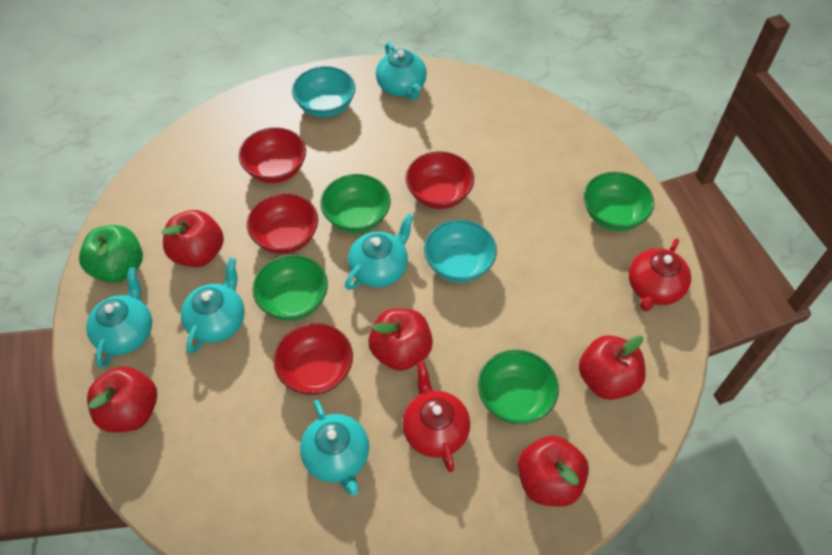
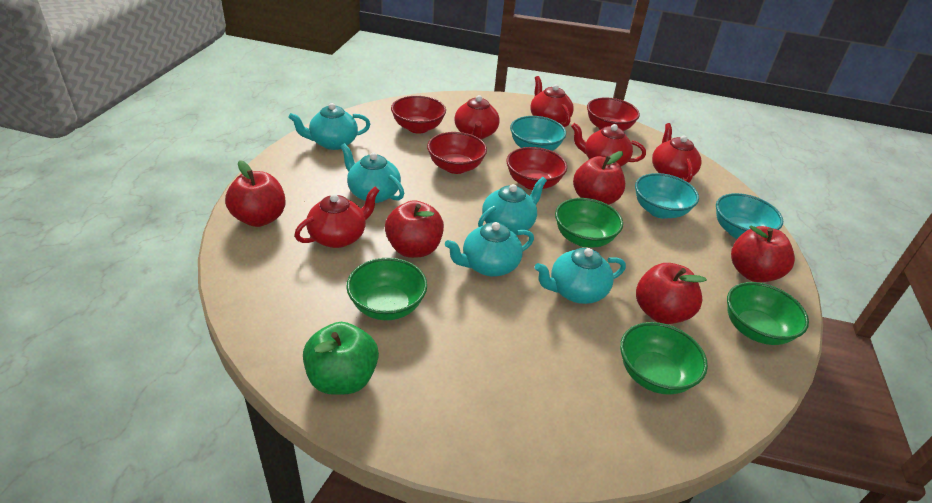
red teapot: [402,361,470,472] [629,238,691,312] = 2 -> [294,187,380,248] [454,95,500,139] [530,76,574,127] [571,123,646,167] [652,123,701,183] = 5
turquoise bowl: [292,66,356,118] [424,220,497,283] = 2 -> [510,116,566,151] [635,173,699,219] [716,193,783,239] = 3

